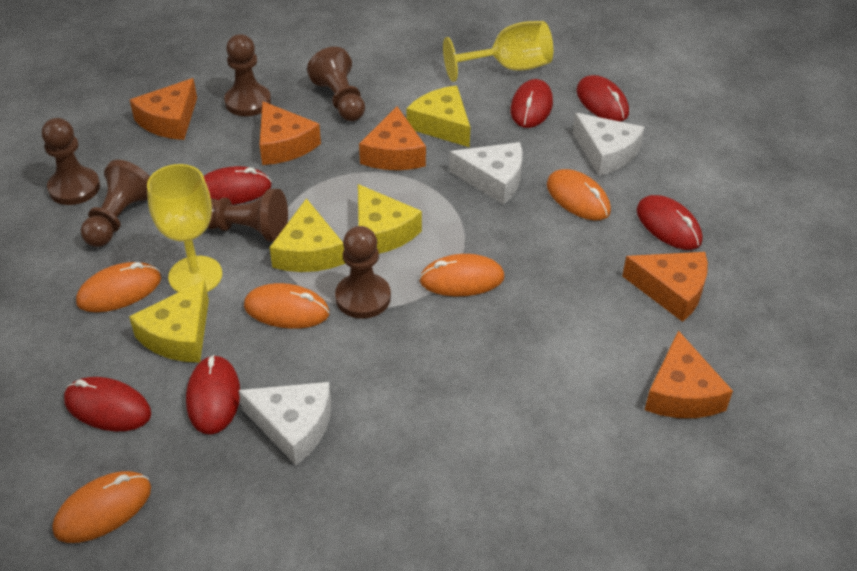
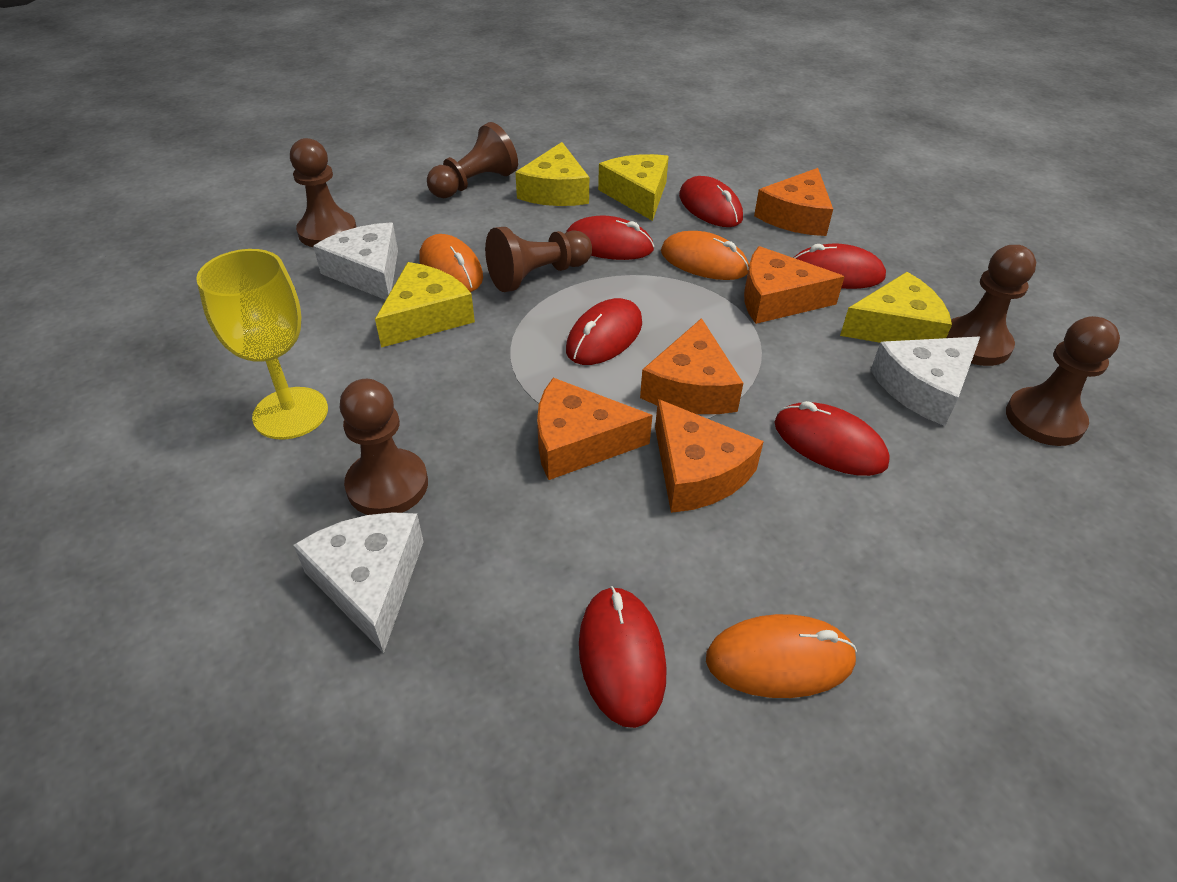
orange mouse: [52,471,151,543] [76,262,161,312] [244,283,330,329] [419,254,504,296] [547,169,611,220] = 5 -> [420,234,483,292] [661,231,749,280] [706,614,857,698] = 3
yellow goblet: [147,164,223,292] [443,21,553,82] = 2 -> [196,249,328,440] = 1

